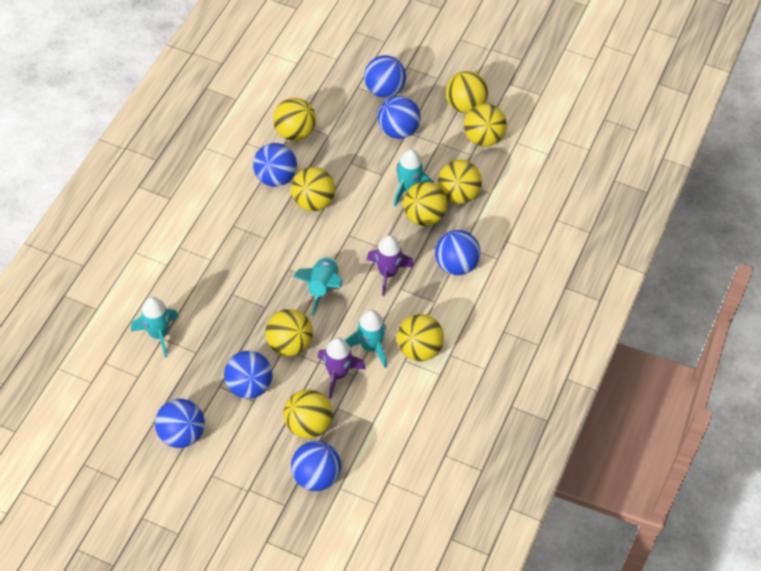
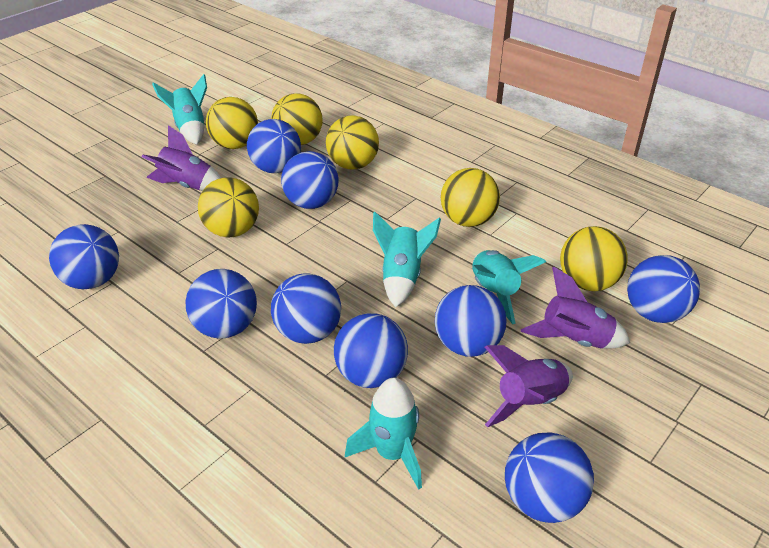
blue ball: [155,399,205,448] [224,351,272,399] [253,143,297,187] [291,441,341,491] [364,55,406,98] [378,96,421,139] [435,230,481,275] = 7 -> [49,224,119,289] [185,269,257,339] [247,119,301,173] [271,273,341,344] [281,151,339,209] [334,313,408,388] [435,285,507,357] [505,432,594,523] [627,255,700,323] = 9
purple rocket: [317,337,365,399] [367,235,414,296] = 2 -> [141,125,221,191] [485,345,573,427] [521,267,630,348] = 3
yellow ball: [265,309,313,356] [273,98,316,141] [283,389,333,439] [291,167,335,211] [397,314,444,361] [403,182,448,226] [438,160,482,204] [446,71,488,113] [464,103,507,147] = 9 -> [198,177,259,237] [206,97,258,149] [271,93,323,145] [326,115,379,169] [441,168,500,227] [560,226,628,291] = 6

